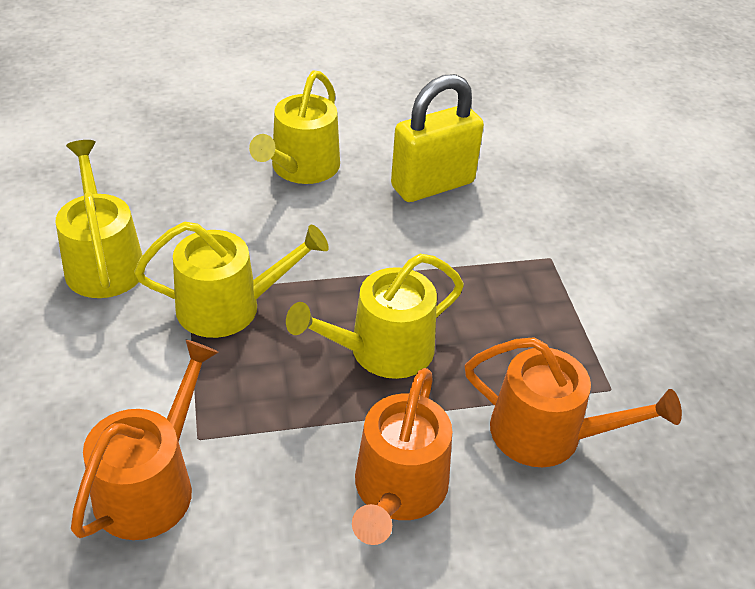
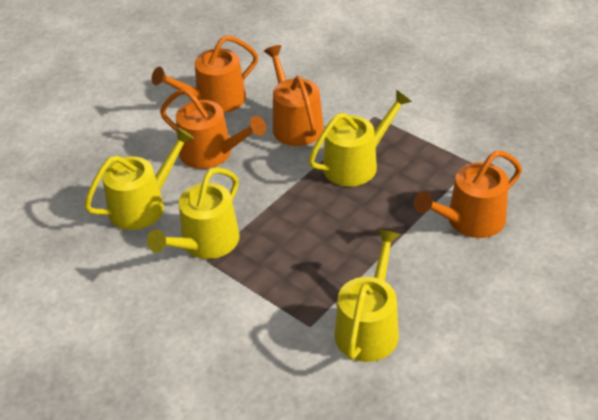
orange watering can: [71,340,219,540] [352,368,452,545] [465,337,682,467] = 3 -> [152,35,258,113] [160,89,266,169] [264,45,324,146] [414,151,522,238] = 4
yellow padlock: [391,74,484,202] = 1 -> none = 0

